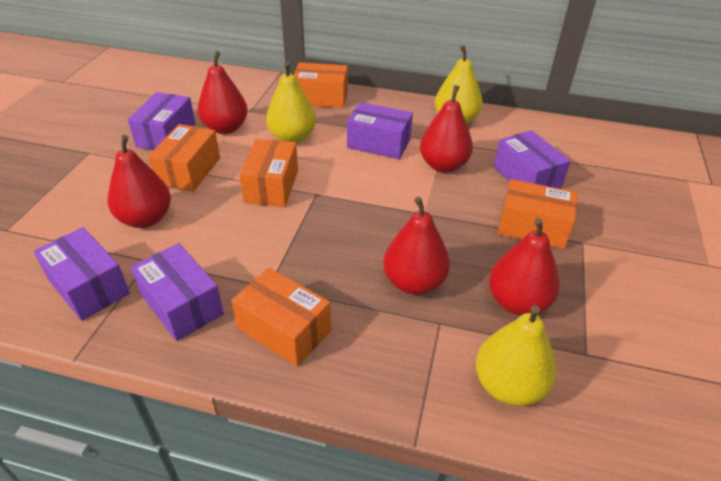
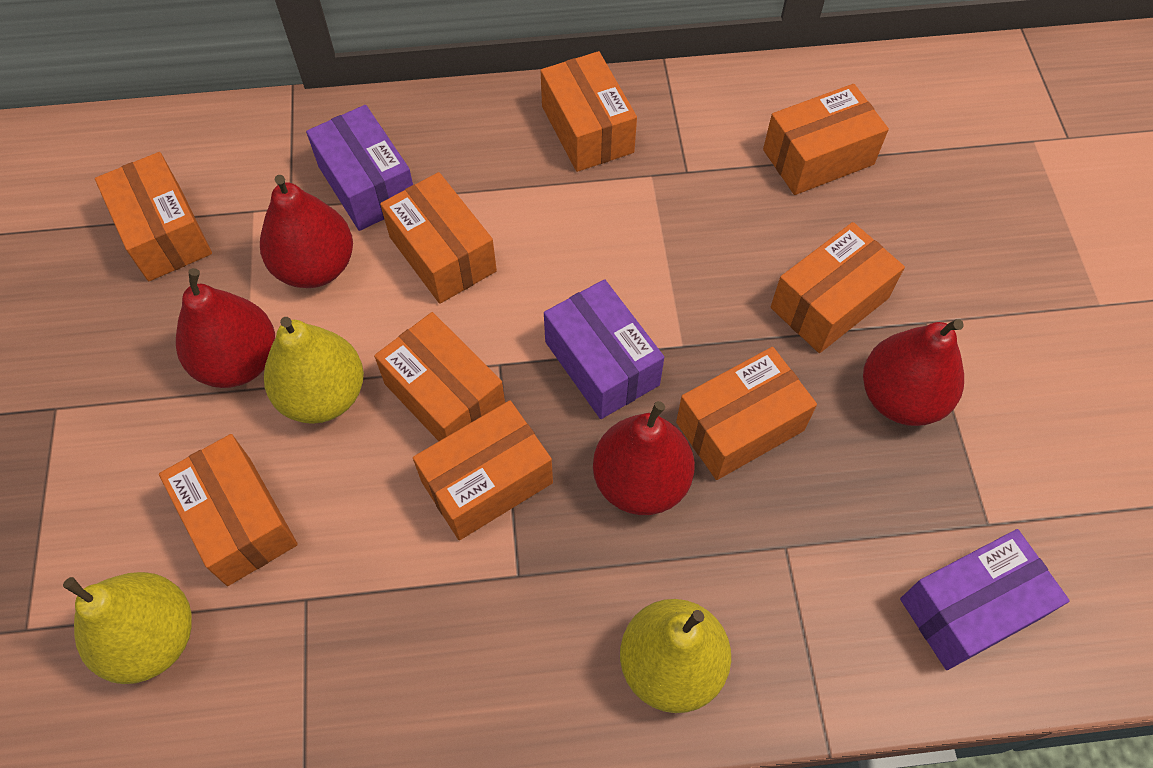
orange box: [148,124,220,192] [231,268,331,367] [239,139,298,207] [294,62,348,108] [498,179,577,249] = 5 -> [95,152,212,281] [159,434,298,586] [374,312,505,441] [380,172,497,304] [413,400,553,540] [540,51,637,172] [676,347,817,480] [763,84,889,195] [771,222,905,353] = 9
purple box: [34,227,130,321] [128,92,196,150] [131,243,224,341] [347,102,413,159] [494,130,571,189] = 5 -> [306,105,413,231] [544,279,664,419] [900,529,1070,670] = 3
red pear: [107,135,171,228] [198,51,248,134] [383,197,450,295] [420,85,473,173] [489,218,560,316] = 5 -> [176,268,275,388] [260,175,353,288] [593,401,695,515] [863,319,964,426] = 4

